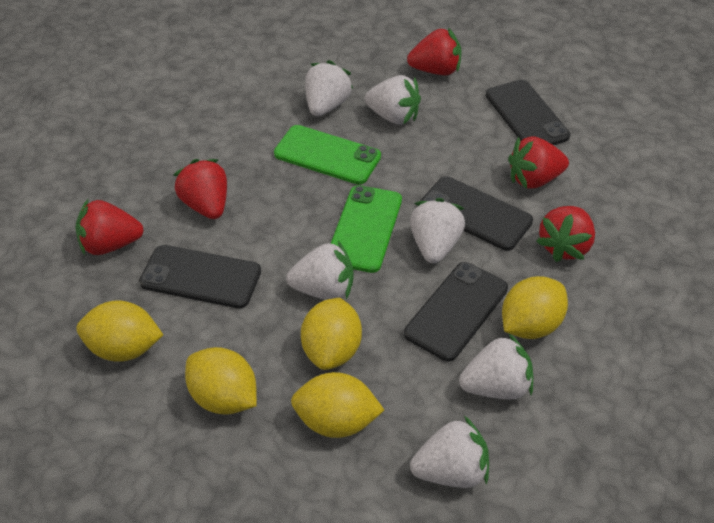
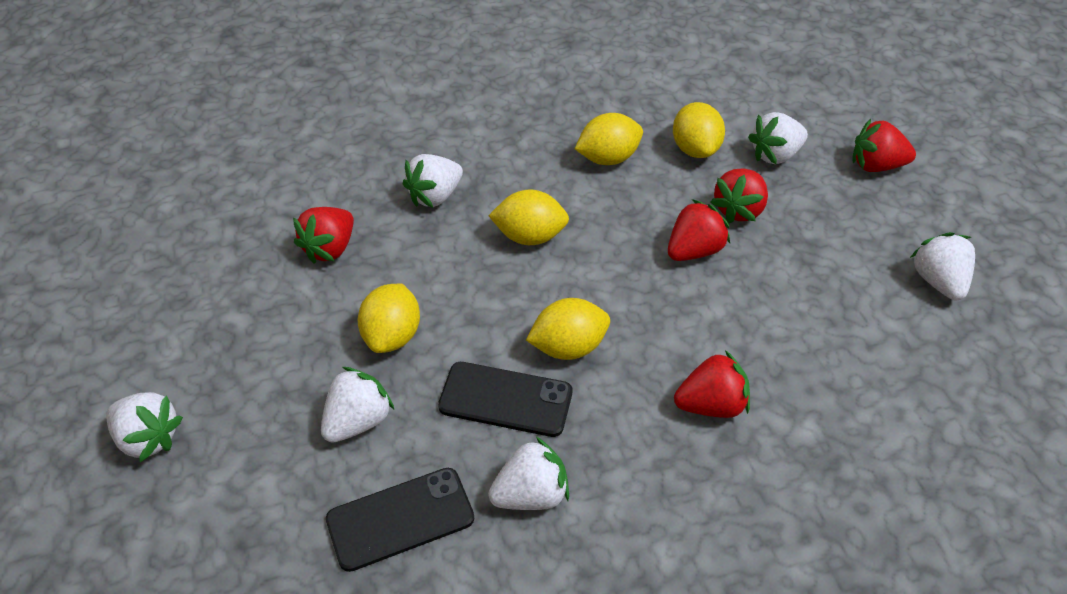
black phone: [139,245,261,308] [404,262,508,361] [421,176,533,251] [486,80,570,145] = 4 -> [326,468,474,572] [438,362,572,437] = 2
green phone: [274,125,381,185] [331,185,402,273] = 2 -> none = 0

